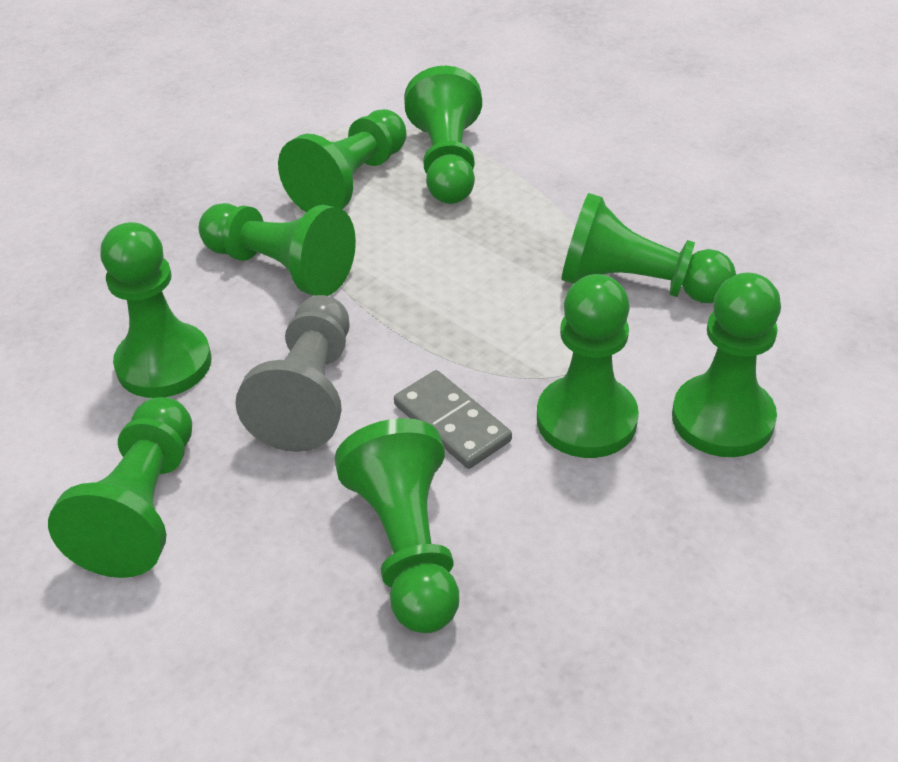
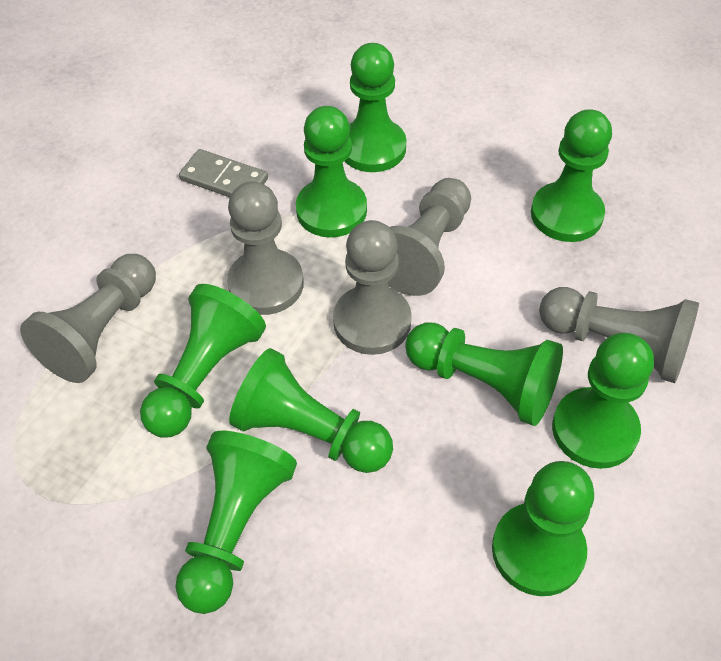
grey pawn: [235,295,350,452] = 1 -> [20,254,156,383] [227,181,304,315] [333,220,412,355] [388,178,471,296] [539,287,699,383] = 5

